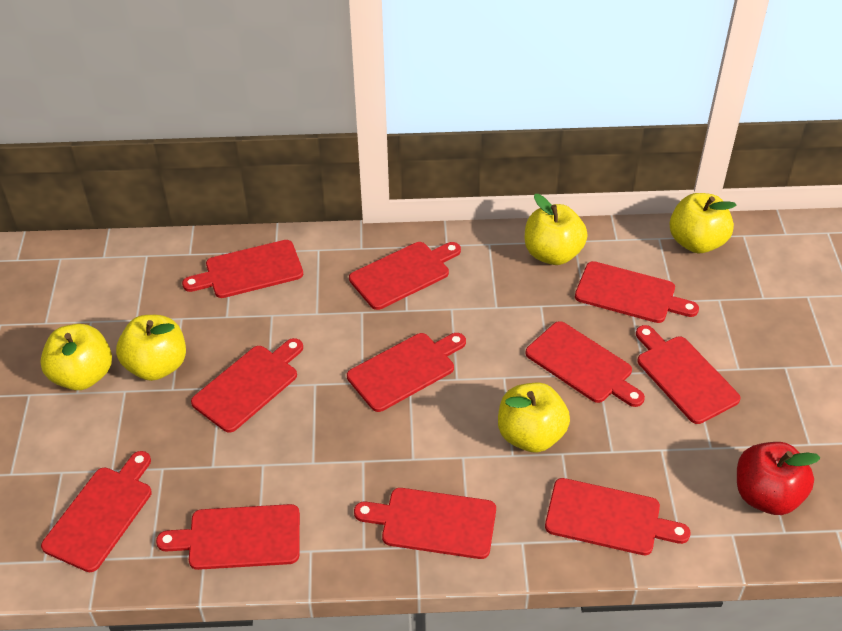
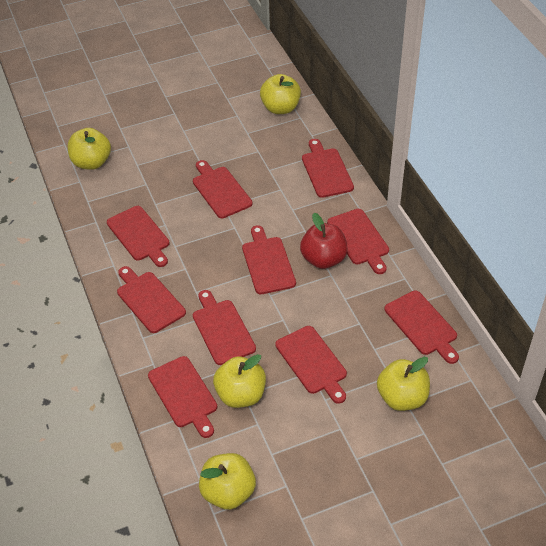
red cutting board: [41,451,152,572] [156,504,300,570] [182,240,303,298] [191,338,303,433] [347,333,466,412] [349,242,461,310] [354,488,496,559] [525,321,645,407] [545,478,691,555] [575,261,699,323] [636,325,741,424] = 11 -> [107,206,169,267] [117,266,186,333] [148,356,218,438] [193,160,253,218] [193,290,256,365] [242,225,296,294] [275,326,347,404] [302,139,354,198] [327,209,389,274] [384,290,459,364] = 10

